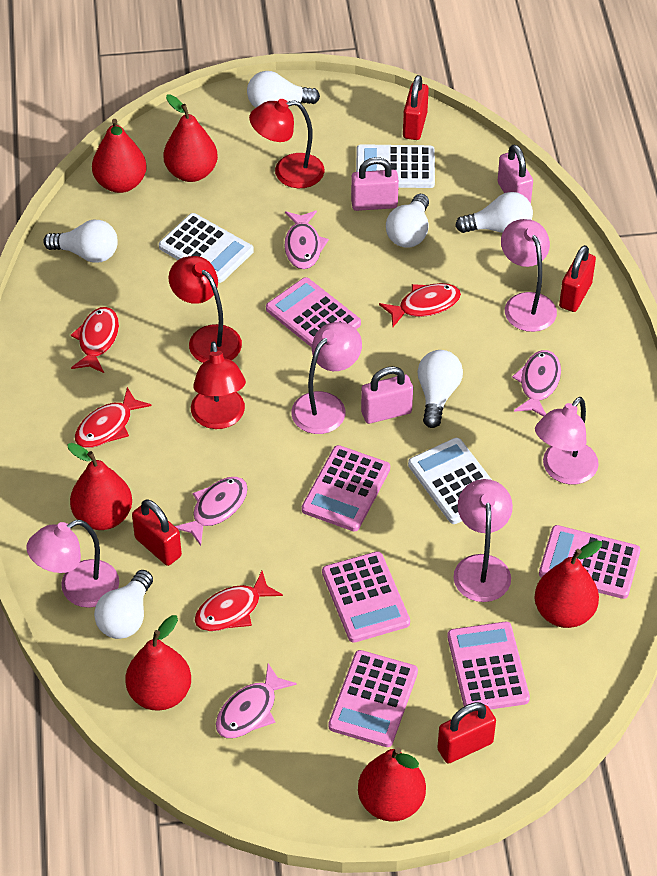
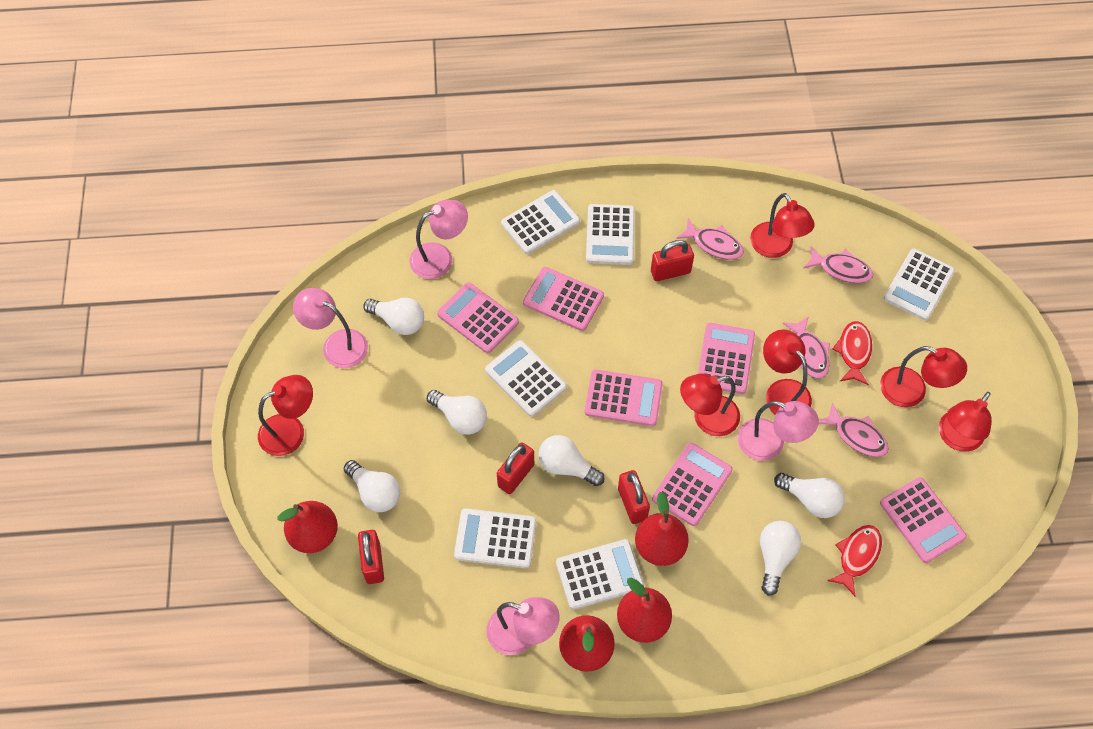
pink lamp: [26,520,119,608] [291,322,362,434] [453,479,513,602] [501,219,557,332] [535,397,599,484] = 5 -> [293,288,368,368] [410,200,468,279] [486,597,560,655] [738,401,819,461] = 4
pink padlock: [351,157,399,211] [361,366,413,424] [498,144,533,203] = 3 -> none = 0
red fish: [71,307,119,373] [75,387,152,448] [194,571,283,631] [379,283,461,327] = 4 -> [827,525,882,597] [833,321,872,385] = 2
red lamp: [168,256,242,363] [191,341,246,429] [249,99,324,188] = 3 -> [258,375,313,456] [680,373,740,436] [750,193,815,258] [763,329,812,415] [880,346,967,407] [939,392,992,452] = 6
red pear: [67,443,132,530] [92,119,147,193] [125,615,191,711] [163,94,218,182] [358,747,426,821] [535,540,602,628] = 6 -> [278,501,338,553] [559,615,614,672] [617,577,672,643] [635,492,689,566] = 4
white calculator: [159,213,254,283] [356,144,435,188] [408,438,492,524] = 3 -> [454,508,536,568] [485,340,567,417] [501,190,580,254] [556,539,644,610] [586,204,635,265] [884,249,955,321] = 6

